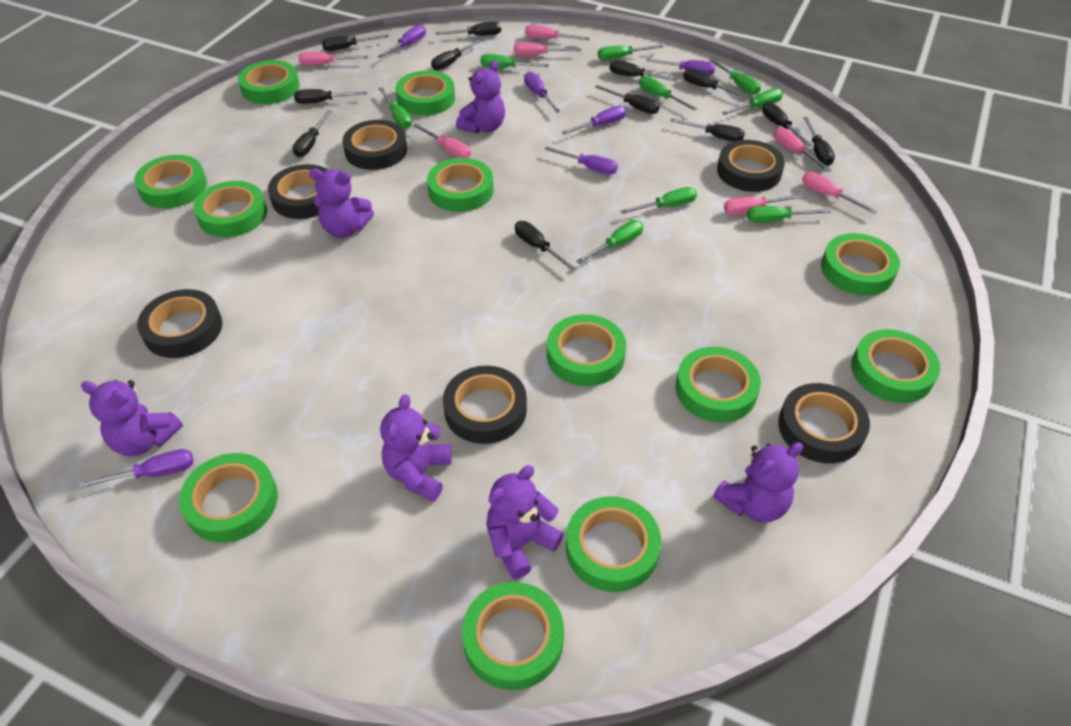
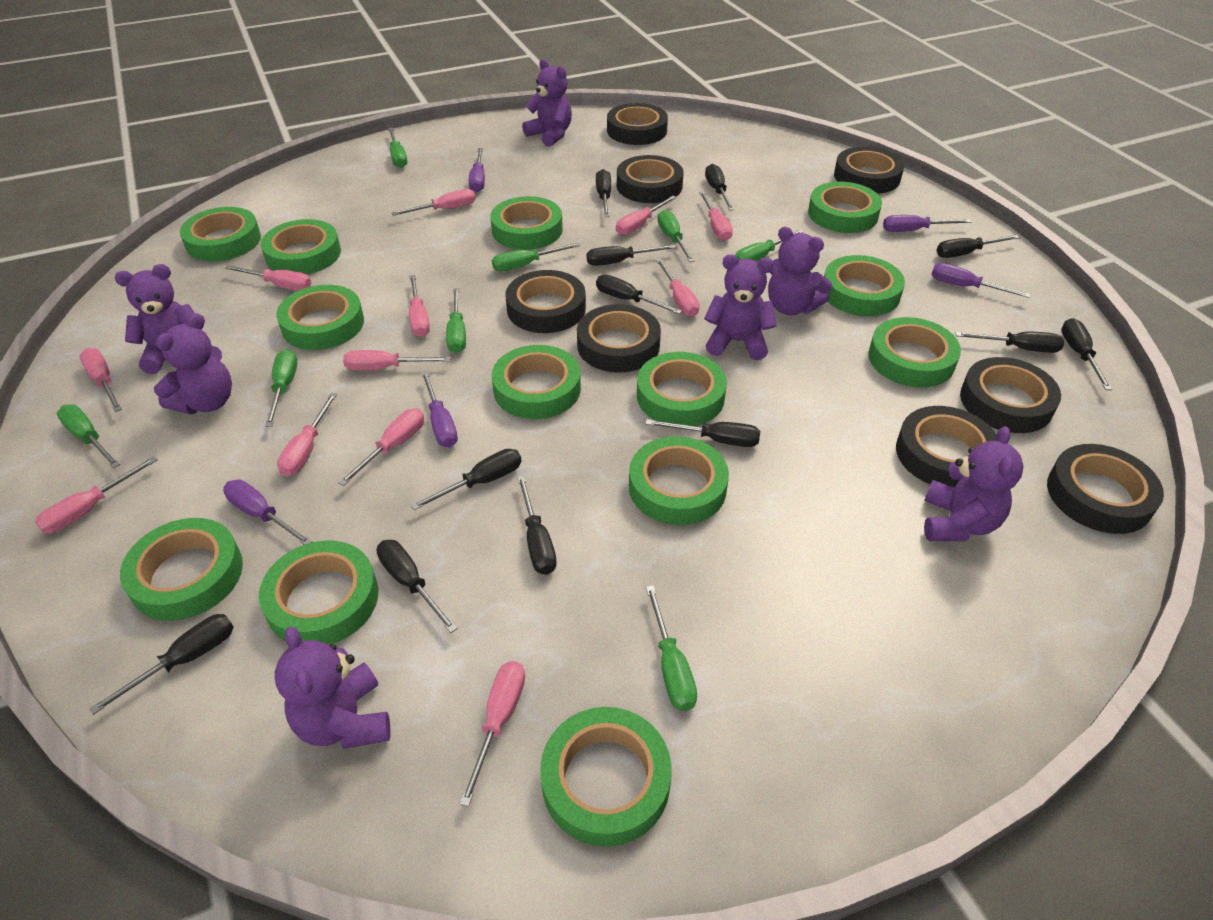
black tape: [137,289,222,358] [268,164,328,219] [342,120,407,170] [443,366,527,444] [717,140,785,192] [778,383,870,463] = 6 -> [505,270,586,333] [577,304,661,373] [607,103,668,145] [617,155,683,203] [834,147,904,194] [896,406,997,487] [960,357,1061,433] [1047,444,1164,534] = 8
green screwdriver: [378,88,412,129] [480,54,549,68] [576,220,643,264] [598,45,663,60] [620,187,697,214] [639,76,697,111] [709,58,761,95] [722,88,783,115] [747,206,831,223] = 9 -> [57,404,120,468] [265,349,297,427] [388,128,407,168] [446,288,466,353] [492,243,580,272] [646,585,697,711] [658,210,695,262] [735,229,804,262] = 8
green tape: [134,155,207,208] [179,453,278,543] [193,181,267,237] [238,60,300,104] [395,70,455,116] [427,158,494,212] [462,582,564,690] [547,314,626,386] [566,496,661,592] [676,347,761,423] [821,233,900,296] [851,329,940,403] = 12 -> [120,518,243,621] [180,207,261,261] [259,540,378,645] [261,219,341,274] [276,285,364,350] [490,196,563,250] [492,345,581,419] [540,707,672,847] [629,436,729,525] [637,352,727,426] [808,182,882,233] [824,255,905,316] [868,317,961,387] = 13
pink screwdriver: [298,52,368,65] [414,124,471,158] [514,42,581,56] [525,25,590,40] [724,194,803,215] [774,127,832,172] [802,172,877,214] = 7 -> [35,456,158,534] [79,348,122,412] [225,265,311,291] [277,393,337,476] [338,409,424,486] [343,350,451,371] [391,189,475,216] [409,275,430,337] [459,661,525,807] [616,196,677,235] [656,259,700,317] [699,191,733,241] = 12
purple screwdriver: [78,449,194,489] [377,25,426,58] [524,72,561,113] [545,146,618,175] [561,106,626,135] [646,58,715,75] = 6 -> [223,480,313,545] [421,371,458,448] [469,148,485,192] [883,215,971,232] [931,263,1031,298] = 5
purple teddy bear: [81,380,183,456] [309,168,374,238] [380,394,452,501] [456,61,505,133] [486,465,564,579] [713,442,803,523] = 6 -> [115,264,204,374] [154,313,232,414] [275,627,390,749] [522,59,572,147] [704,254,777,360] [768,227,833,315] [924,426,1024,541] = 7

